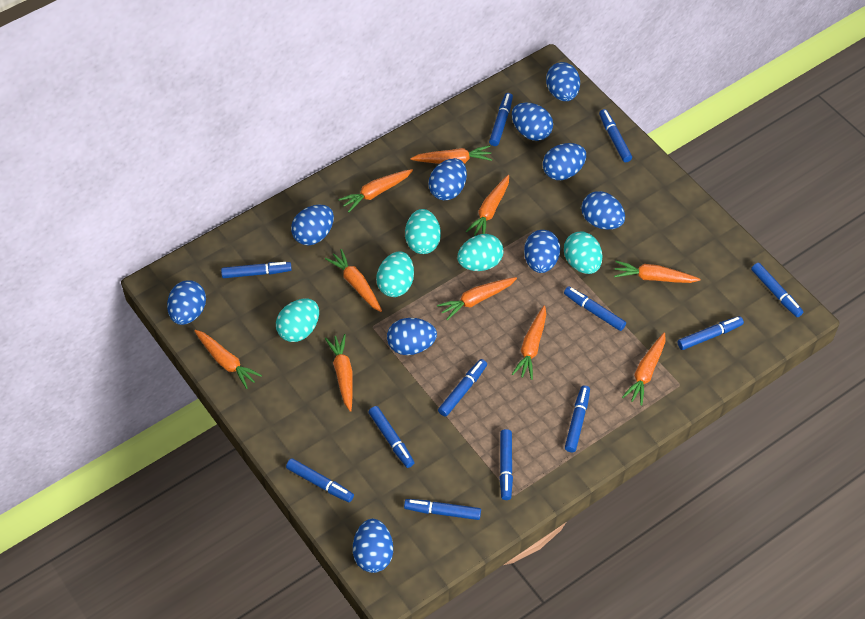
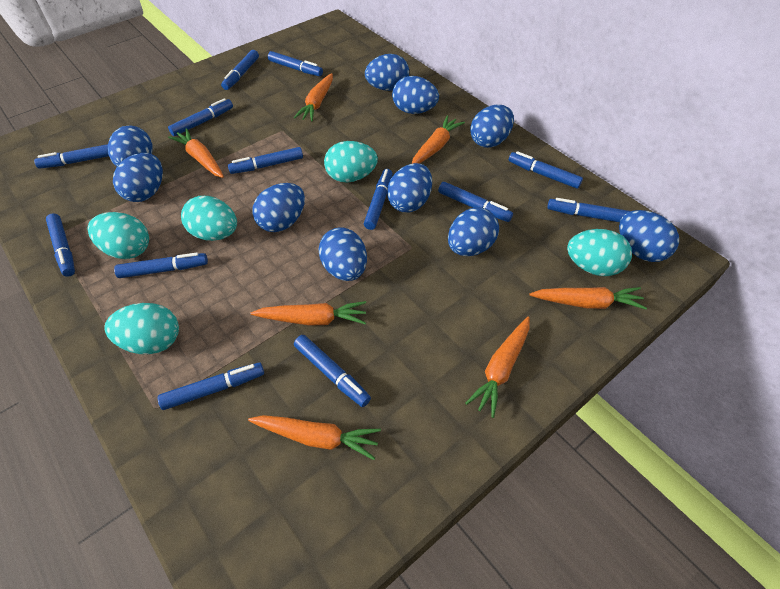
blue marker: [221,262,292,278] [286,458,354,502] [369,406,414,468] [404,499,481,520] [438,359,487,417] [489,93,513,146] [499,429,513,500] [564,286,626,331] [565,385,590,452] [599,109,632,162] [677,316,744,350] [751,263,803,317] = 12 -> [34,144,109,169] [46,213,75,277] [114,253,208,278] [158,362,264,410] [168,98,233,136] [221,50,259,90] [228,147,303,174] [268,51,323,76] [294,335,371,407] [364,169,393,230] [438,182,513,222] [509,151,583,189] [547,198,631,222] = 13
orange carrot: [194,330,262,389] [325,249,382,312] [325,334,353,412] [338,169,413,213] [410,145,492,164] [437,277,517,320] [465,175,509,235] [512,305,546,380] [614,261,701,283] [622,332,665,405] = 10 -> [168,128,224,178] [248,415,381,460] [250,301,366,326] [294,73,333,122] [412,116,465,164] [466,317,530,418] [529,287,647,309] = 7

